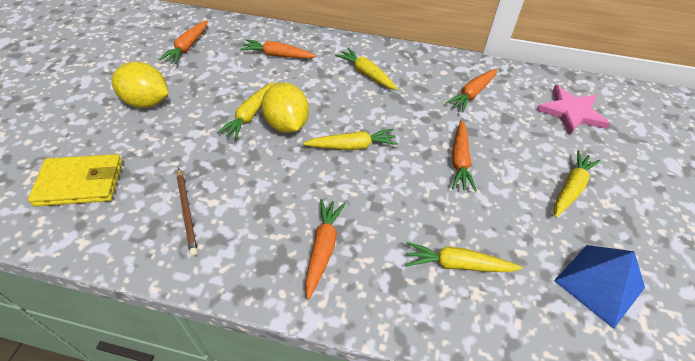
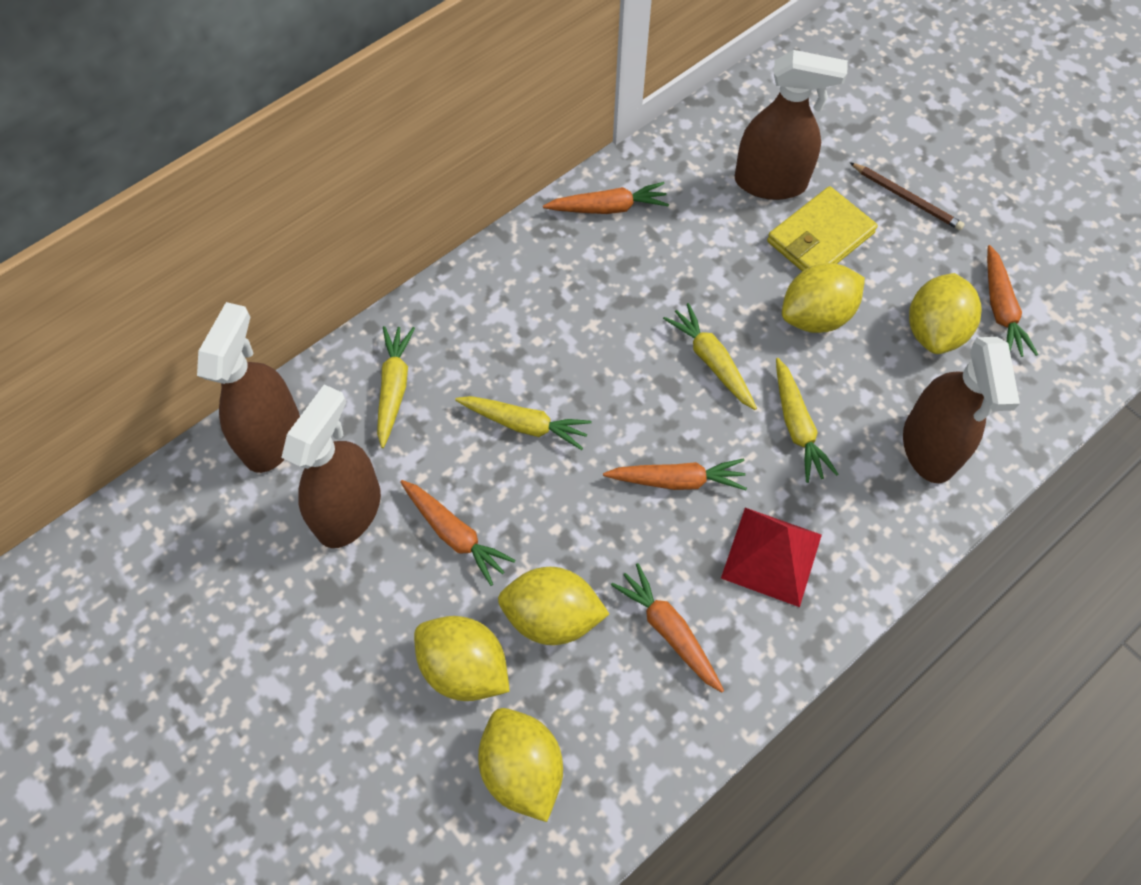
blue pyramid: [554,245,645,329] = 1 -> none = 0
brown spray bottle: none = 0 -> [197,302,300,473] [281,384,381,548] [735,50,848,200] [903,337,1020,483] = 4
pink star: [536,85,610,135] = 1 -> none = 0
red pyramid: none = 0 -> [721,508,822,607] = 1
yellow carrot: [217,82,274,140] [303,129,398,150] [335,48,398,90] [406,242,522,272] [554,150,600,217] = 5 -> [377,326,415,448] [455,396,591,450] [663,303,757,410] [776,358,839,483] = 4
yellow lemon: [112,62,169,108] [262,82,309,133] = 2 -> [414,616,510,701] [478,708,563,822] [498,567,609,645] [782,263,865,333] [909,273,982,354] = 5

